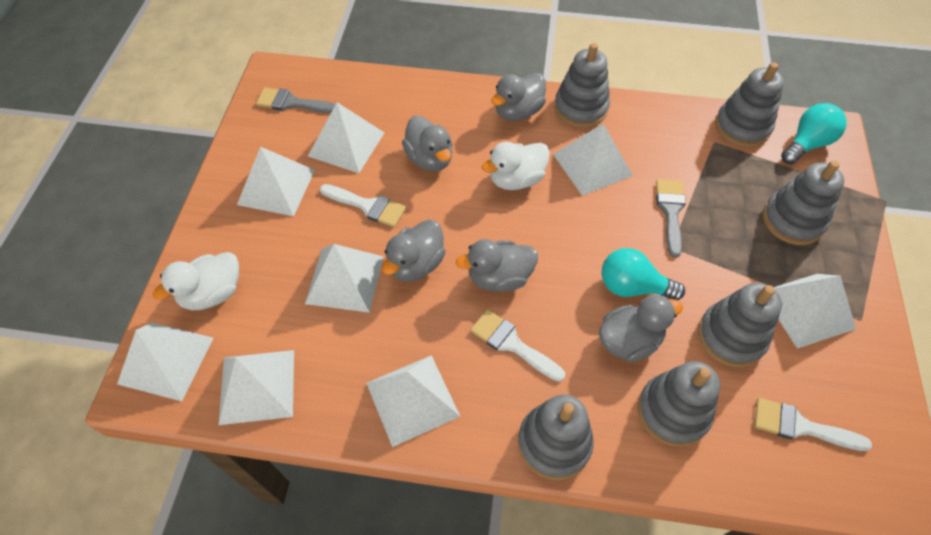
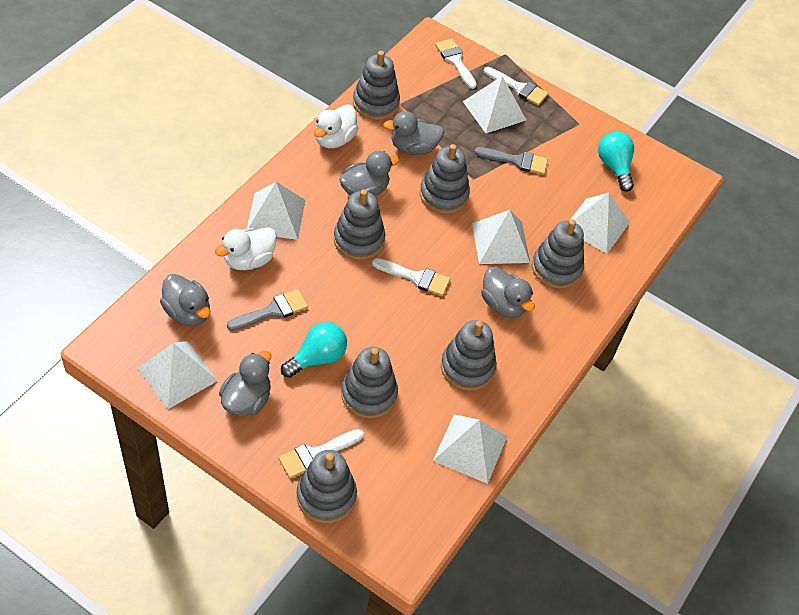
grey stacking toy: [518,395,594,480] [554,43,610,128] [638,361,720,447] [698,282,782,367] [715,62,784,147] [763,160,844,245] = 6 -> [297,450,357,523] [334,189,385,260] [341,347,398,418] [353,51,400,120] [420,144,470,214] [441,320,497,391] [532,219,584,289] = 7
white brush: [320,184,406,227] [470,309,565,382] [755,398,872,451] = 3 -> [279,429,364,479] [372,258,450,296] [435,39,477,89] [484,67,548,106] = 4
white pyramid: [117,323,214,401] [219,350,294,425] [237,147,315,216] [305,244,384,313] [308,102,385,173] [366,355,461,447] [553,124,633,196] [774,274,856,349] = 8 -> [138,341,218,409] [247,182,305,240] [433,414,508,484] [463,76,526,133] [472,210,530,264] [570,193,630,254] = 6

